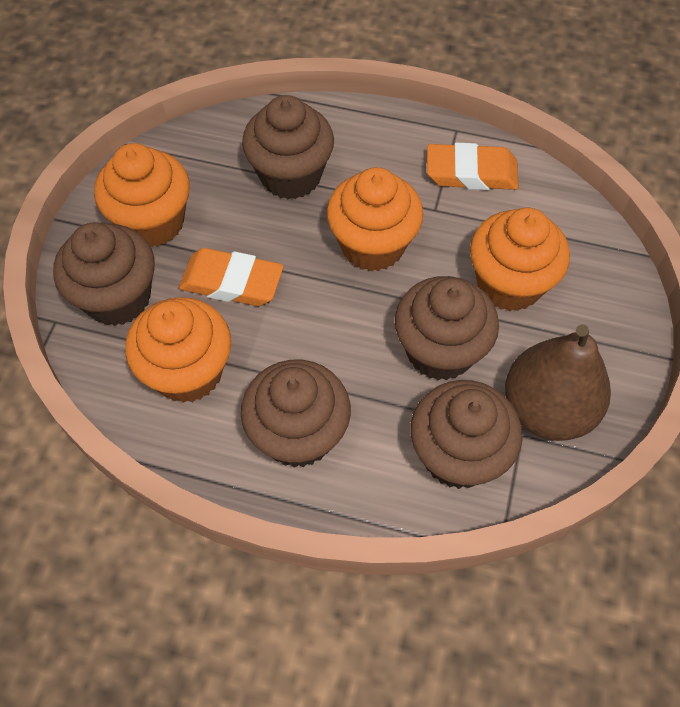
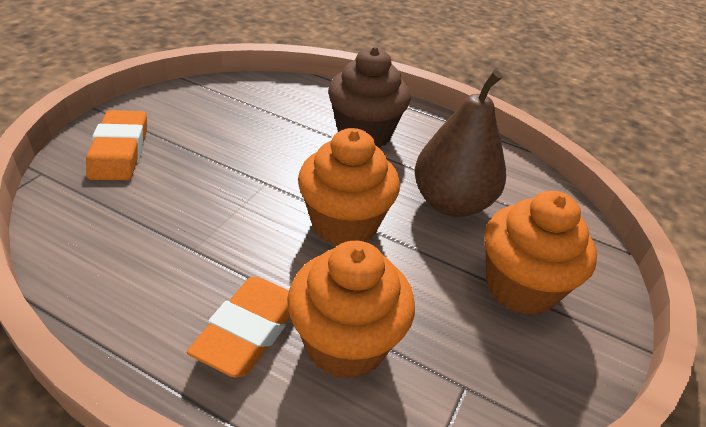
brown cupcake: [53,222,155,326] [241,360,351,468] [242,95,334,199] [395,276,499,380] [411,380,522,489] = 5 -> [328,47,411,148] = 1
orange cupcake: [94,143,190,247] [125,297,231,403] [326,167,423,271] [470,208,570,311] = 4 -> [287,240,415,379] [298,128,400,245] [484,191,597,315] = 3

